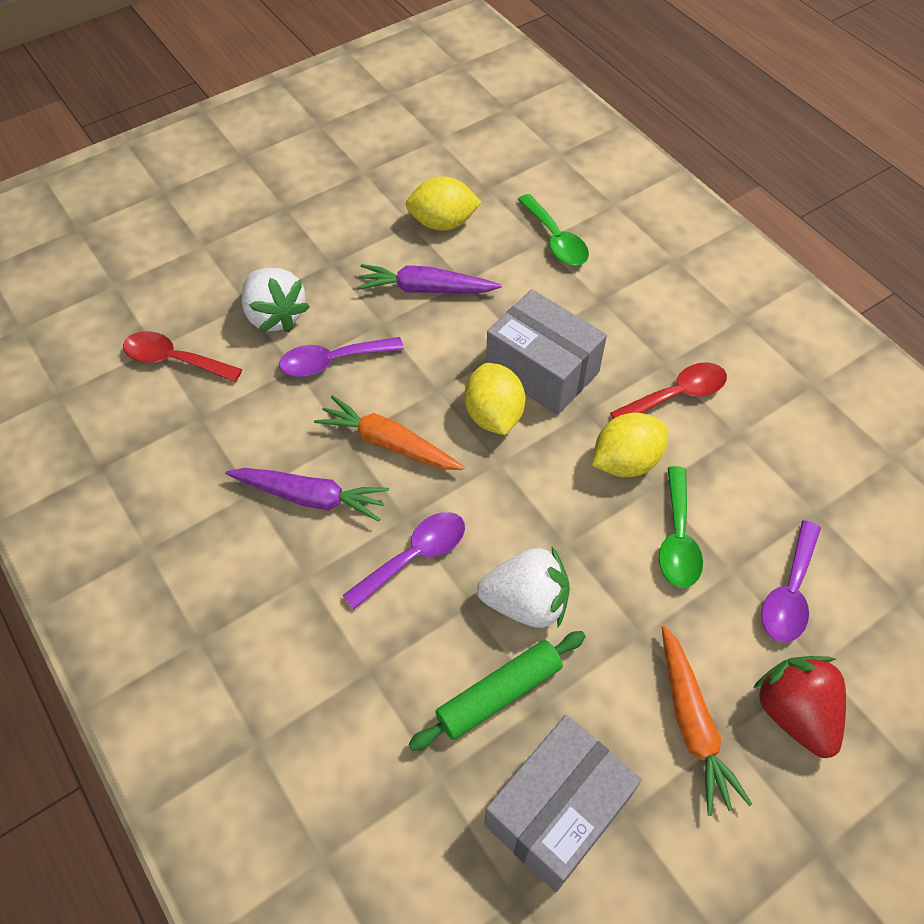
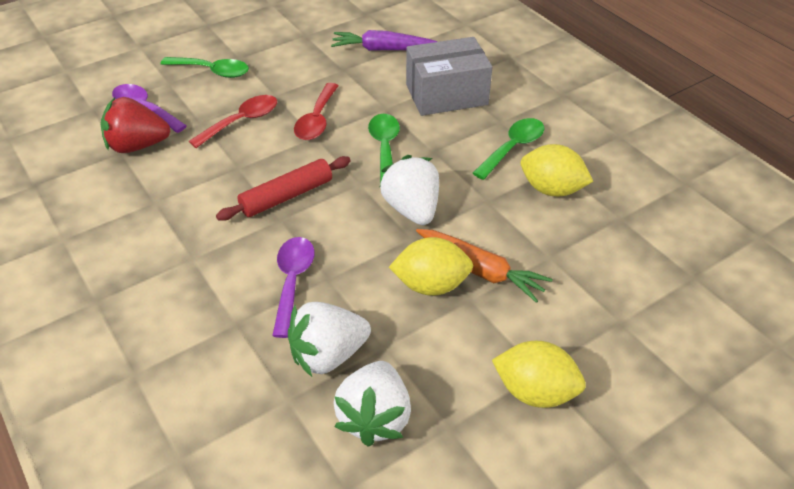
green rolling pin: [409,631,586,751] = 1 -> none = 0
green spoon: [517,194,589,266] [659,466,703,588] = 2 -> [161,57,249,78] [368,114,400,183] [473,118,545,180] = 3
grey box: [484,715,642,892] [486,289,607,415] = 2 -> [406,37,492,116] = 1
orange carrot: [314,395,464,470] [662,625,752,816] = 2 -> [416,229,552,303] = 1
purple carrot: [226,468,389,522] [357,264,501,294] = 2 -> [331,30,438,51] = 1
purple spoon: [279,337,404,377] [343,512,465,610] [761,520,821,643] = 3 -> [112,84,187,133] [272,237,315,338] = 2
red rolling pin: none = 0 -> [216,156,351,221] = 1
white strawberry: [242,268,310,332] [477,547,570,628] = 2 -> [288,302,371,377] [333,361,411,447] [379,155,439,225] = 3

